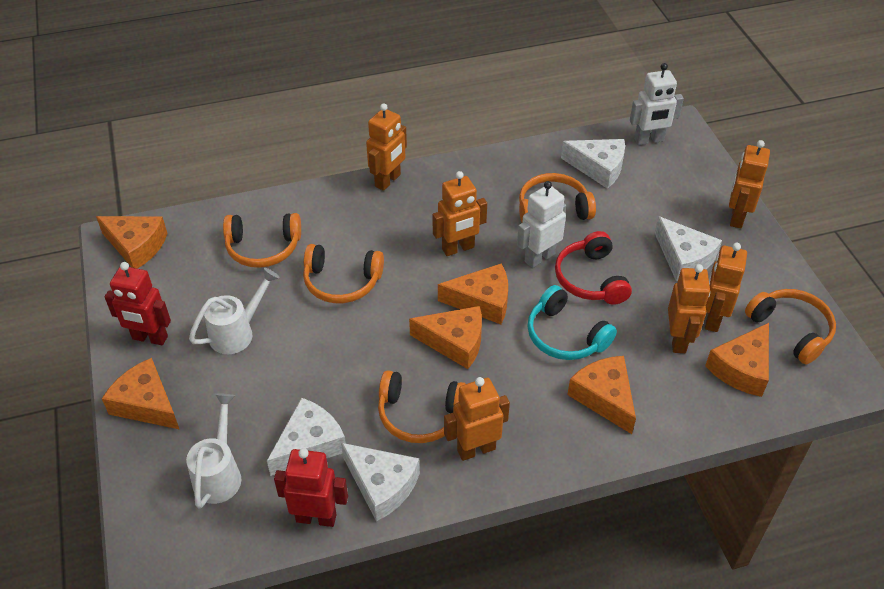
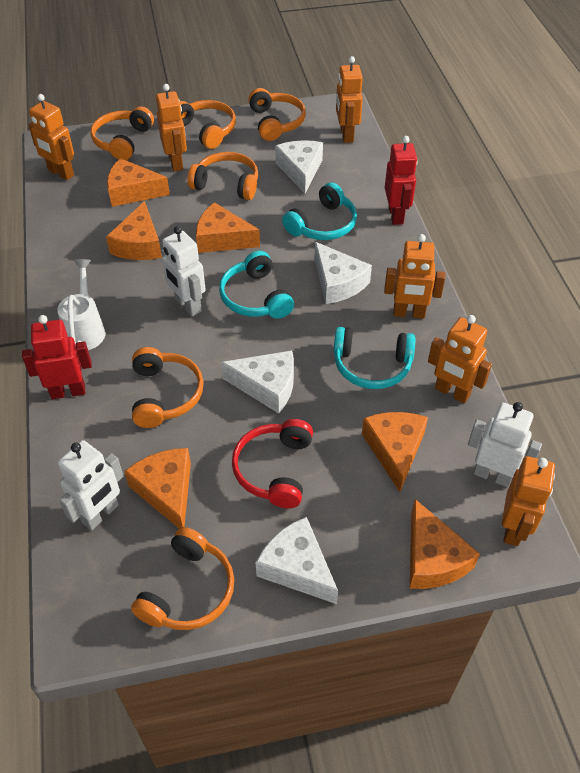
orange headphones: [223,213,301,268] [303,244,384,303] [378,370,466,443] [519,173,596,222] [745,289,836,364] = 5 -> [90,106,154,160] [131,527,234,630] [132,347,204,428] [180,100,236,149] [188,152,258,200] [248,88,306,141] = 6
turquoise headphones: [527,285,617,360] = 1 -> [219,251,294,319] [282,182,357,240] [334,327,415,389] = 3
white robot: [517,181,566,268] [630,63,684,145] = 2 -> [58,440,123,530] [162,226,206,316] [468,402,542,487] = 3
white watering can: [186,393,241,509] [189,268,280,354] = 2 -> [57,259,105,350] = 1

